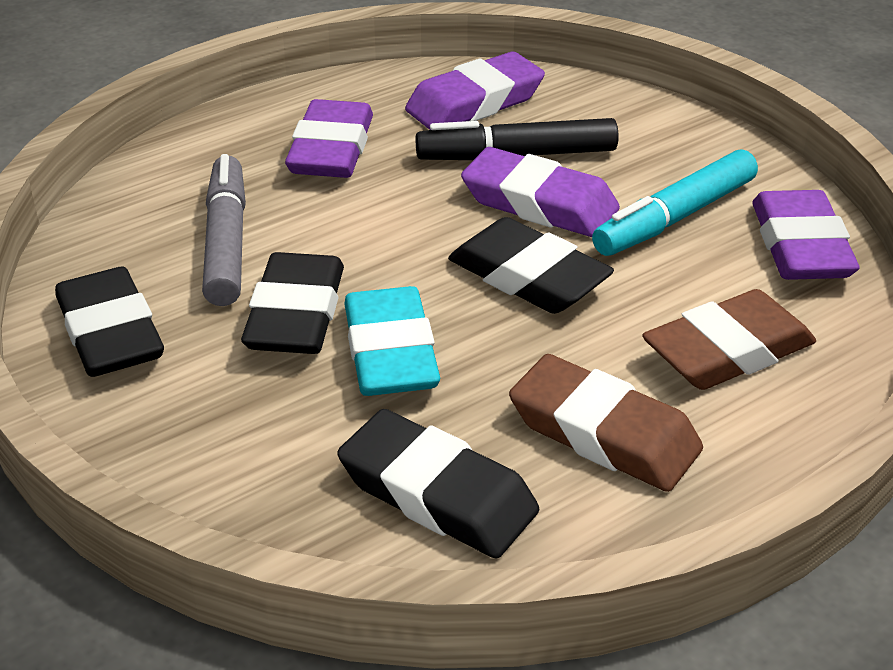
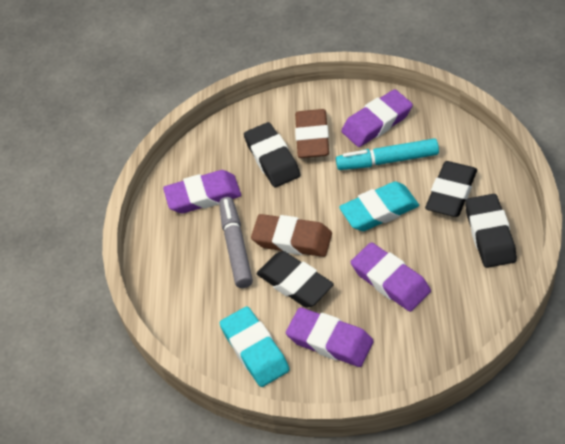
black marker: [416,118,619,160] = 1 -> none = 0
turquoise eraser: [344,286,440,396] = 1 -> [220,306,290,387] [339,181,419,231] = 2

